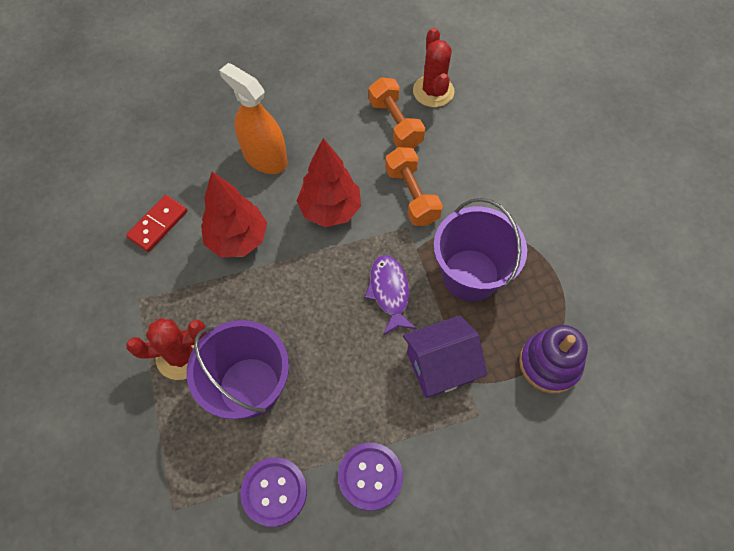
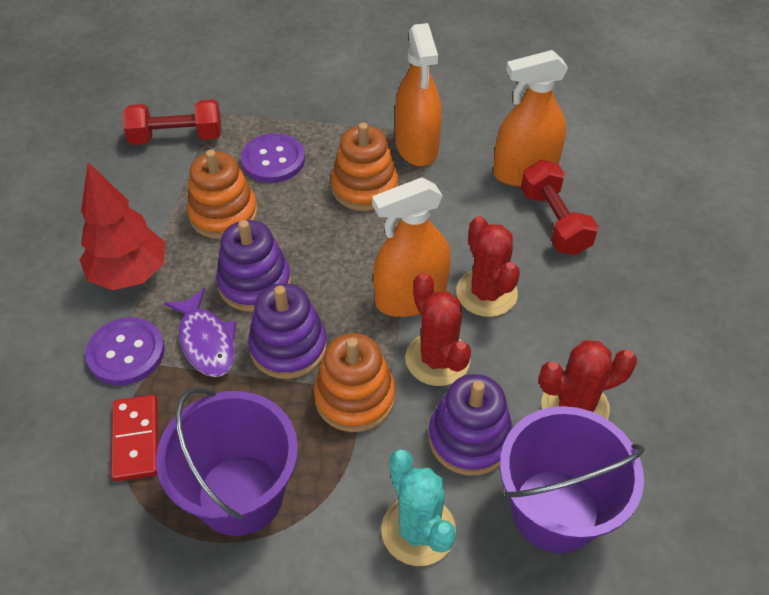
orange dumbbell: [369,77,425,148] [385,147,443,226] = 2 -> none = 0
orange spray bottle: [219,63,287,174] = 1 -> [372,178,451,317] [395,23,442,166] [493,50,568,186] = 3
orange stacking toy: none = 0 -> [187,150,258,239] [314,333,395,432] [331,123,398,211] = 3
purple house: [403,315,487,398] = 1 -> none = 0
purple stacking toy: [519,325,588,393] = 1 -> [216,220,291,312] [248,283,327,379] [428,374,513,476] = 3
red cactus: [126,318,207,380] [413,28,454,107] = 2 -> [405,273,471,386] [456,216,520,317] [539,340,637,420] = 3
red dumbbell: none = 0 -> [123,99,222,145] [521,160,598,255] = 2
red tree: [201,172,267,257] [297,138,361,227] = 2 -> [80,162,165,290] = 1
turquoise cactus: none = 0 -> [381,449,456,566] = 1

